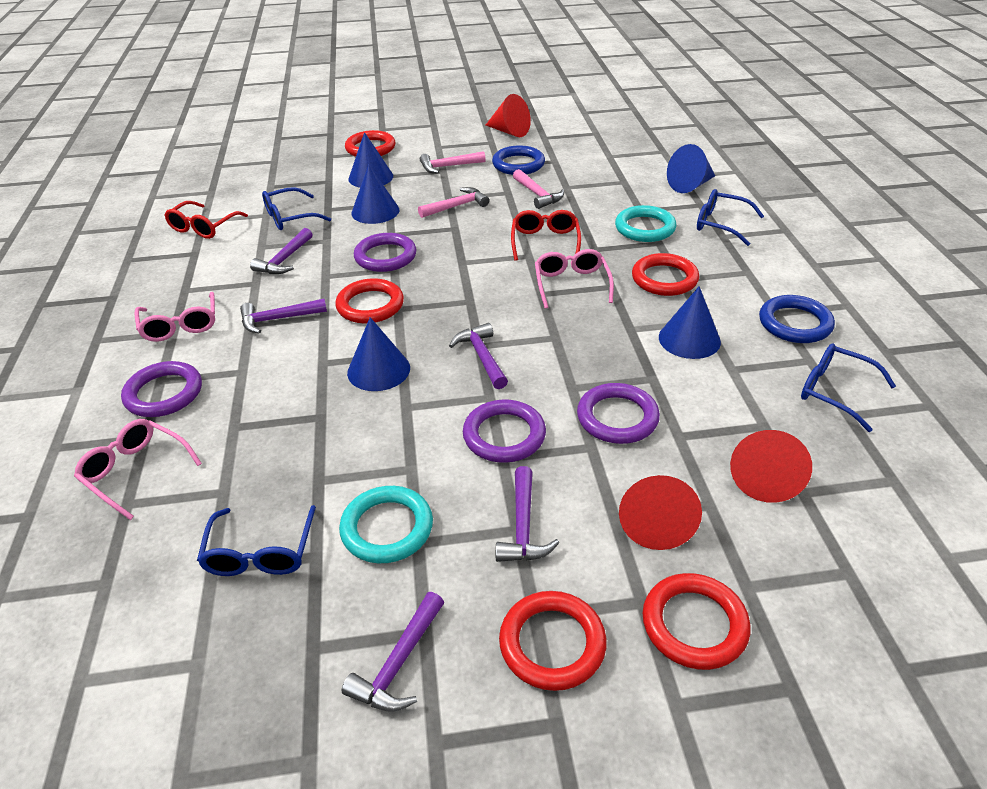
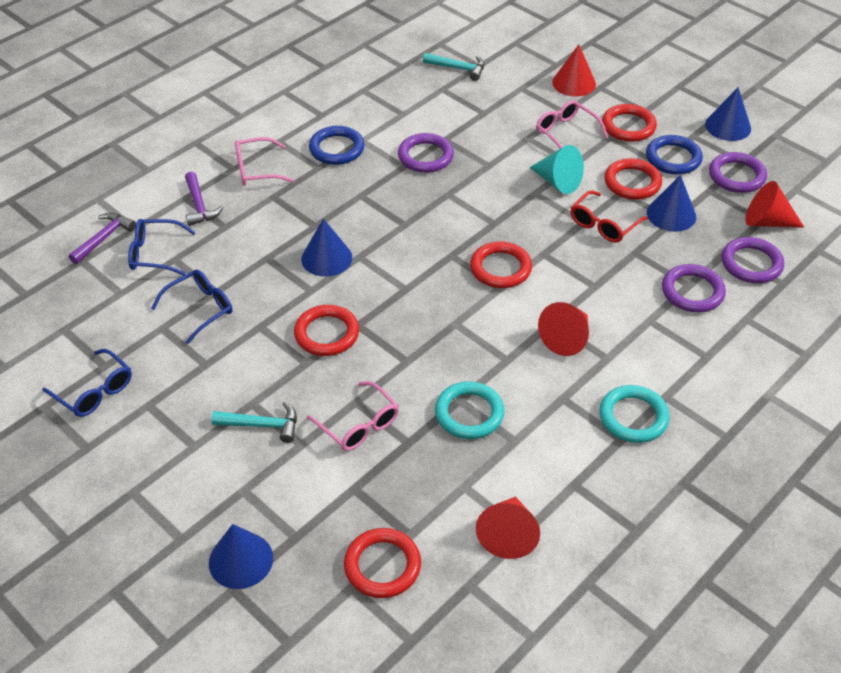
blue cone: [347,317,410,391] [349,132,393,188] [351,164,400,224] [659,286,721,359] [667,144,715,193] = 5 -> [209,524,273,589] [301,218,352,277] [647,175,696,232] [705,87,751,141] = 4
blue glasses: [197,505,316,576] [262,187,331,230] [697,189,764,246] [801,343,896,432] = 4 -> [42,349,132,417] [128,219,196,275] [151,270,233,344] = 3
pink hammer: [418,187,489,218] [420,151,486,173] [513,169,564,209] = 3 -> none = 0
purple hammer: [240,299,327,334] [250,228,313,274] [342,592,444,712] [449,323,508,389] [496,466,559,562] = 5 -> [69,213,136,264] [185,172,224,226] = 2
red cone: [486,94,531,137] [619,475,702,550] [730,430,812,503] = 3 -> [476,497,540,559] [538,302,589,356] [552,44,596,97] [745,181,804,228] = 4
red glasses: [164,201,248,239] [511,210,581,261] = 2 -> [571,190,648,243] = 1
turquoise cone: none = 0 -> [529,145,584,194] = 1
turquoise hammer: none = 0 -> [212,402,297,443] [423,53,485,81] = 2

